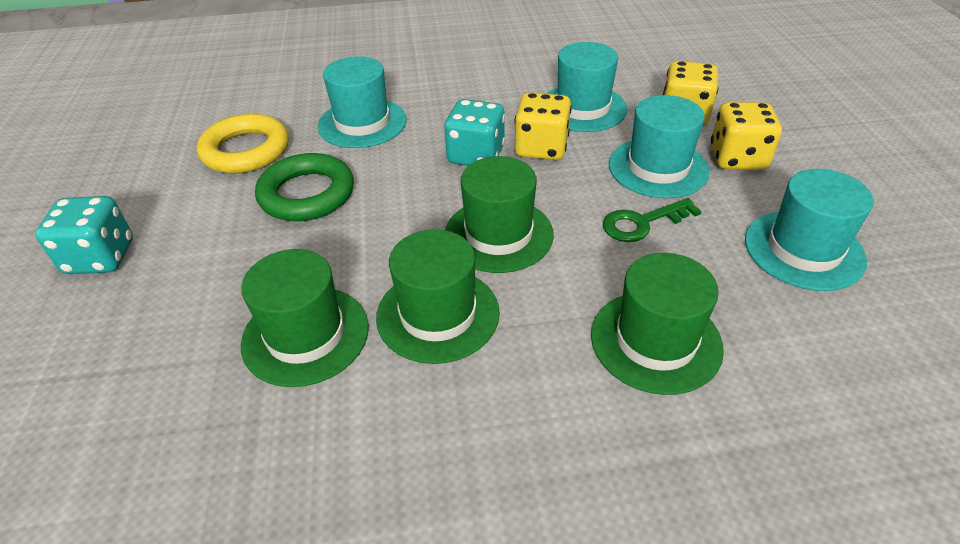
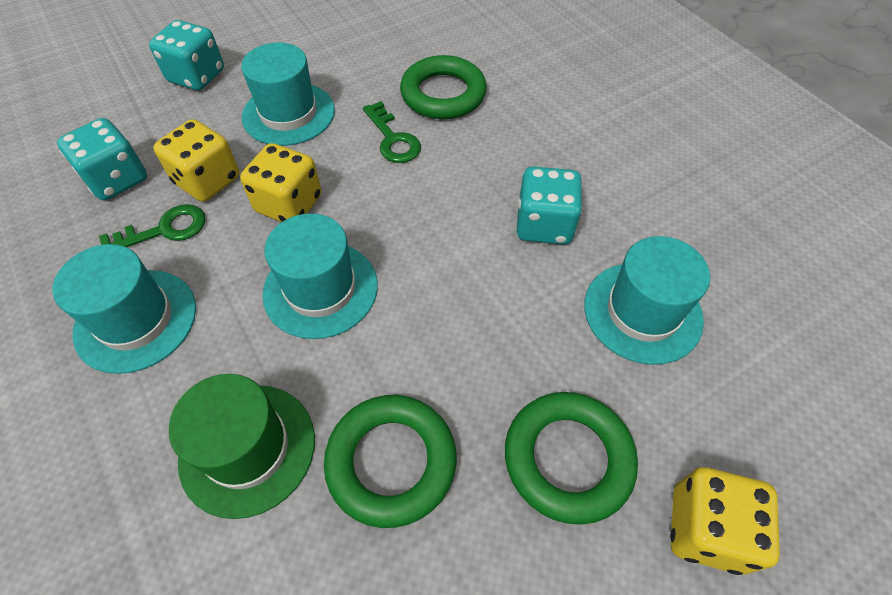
green hat: [241,249,369,387] [376,229,500,364] [445,156,554,273] [591,253,724,395] = 4 -> [169,374,315,519] = 1
green key: [603,198,702,242] = 1 -> [99,204,205,247] [363,101,421,163] = 2
green ring: [255,153,354,221] = 1 -> [324,395,457,528] [400,55,487,119] [505,392,638,525] = 3
turquoise dice: [35,196,133,274] [444,99,505,166] = 2 -> [57,118,147,200] [149,20,224,91] [517,167,583,245] = 3
yellow ring: [197,114,289,173] = 1 -> none = 0

